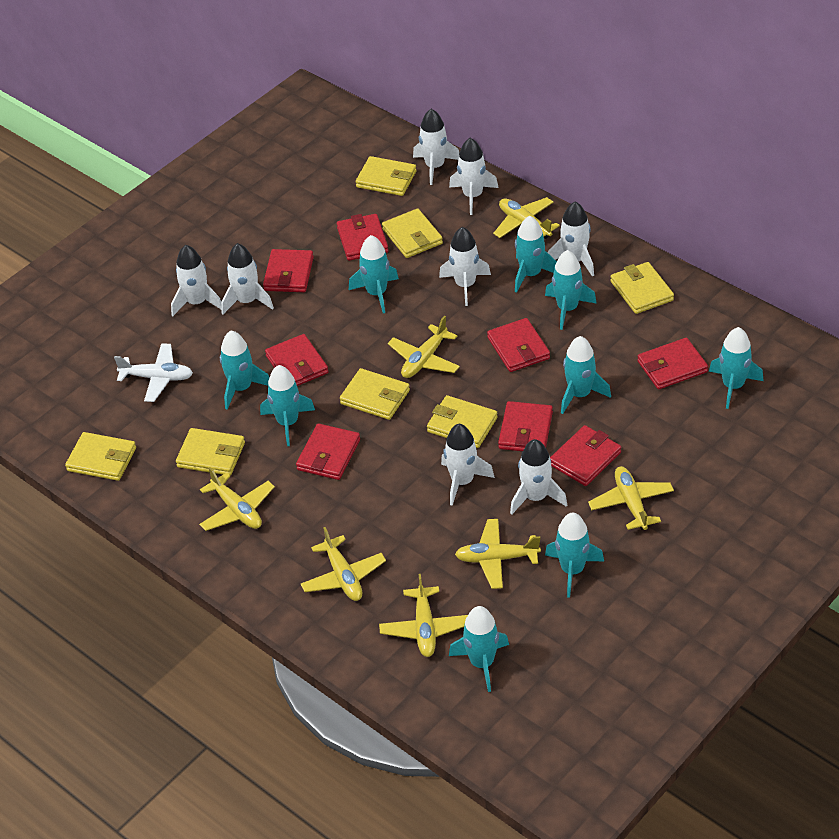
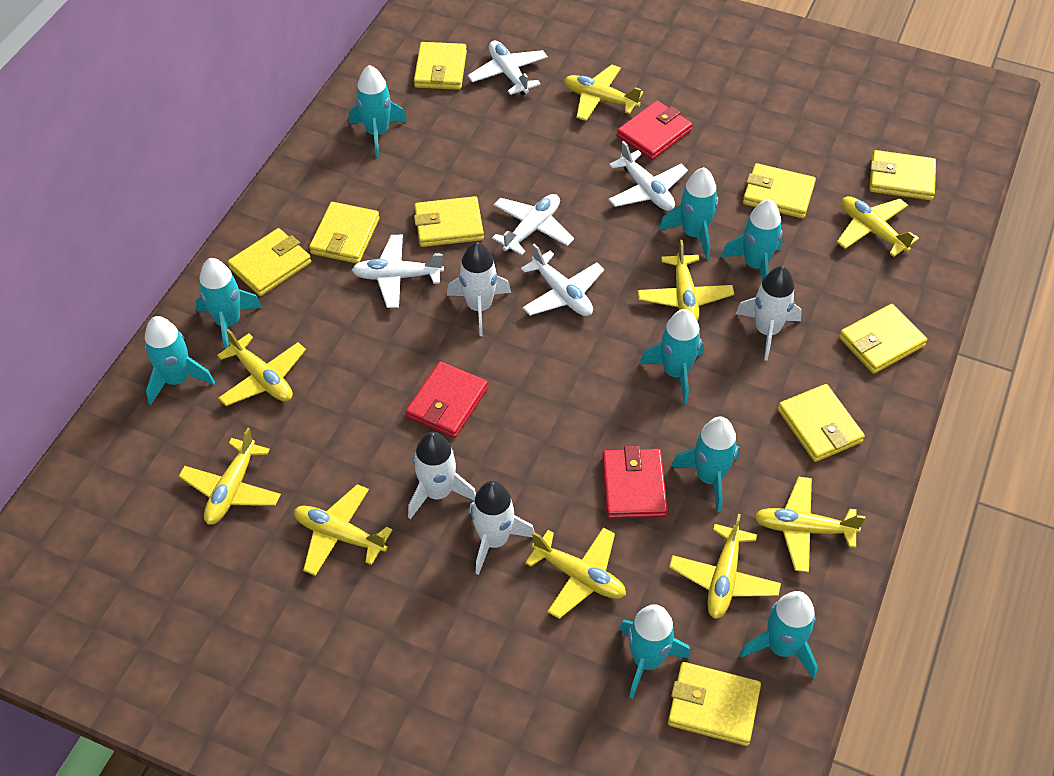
red wallet: [263,249,314,292] [265,334,329,386] [296,423,360,480] [337,214,389,261] [487,318,550,372] [498,401,553,451] [550,425,621,486] [637,338,708,389] = 8 -> [406,361,488,438] [602,446,668,519] [617,101,693,160] = 3
white plane: [114,343,193,402] = 1 -> [352,235,444,308] [468,41,548,95] [492,194,574,255] [521,243,604,316] [608,141,688,211] = 5
white rocket: [171,245,222,316] [221,243,274,314] [413,109,459,185] [439,227,491,306] [441,424,495,506] [449,138,499,215] [510,439,567,515] [548,202,594,277] = 8 -> [408,432,476,519] [447,242,511,336] [469,481,534,575] [736,266,802,361] = 4
yellow plane: [199,467,275,531] [301,527,386,601] [379,574,468,657] [388,316,460,378] [455,519,541,589] [493,197,560,239] [588,466,674,530] = 7 -> [179,427,281,525] [217,329,306,406] [294,484,393,576] [525,528,626,619] [564,64,643,121] [638,240,734,322] [669,514,781,619] [754,477,865,573] [837,196,919,257] = 9
yellow wallet: [65,432,136,481] [176,428,245,475] [340,368,410,420] [356,156,417,196] [382,208,443,258] [427,395,498,448] [610,262,674,314] = 7 -> [228,228,311,296] [309,202,380,264] [414,42,467,90] [414,196,484,247] [668,662,761,746] [743,163,816,218] [778,384,865,462] [839,304,927,374] [870,150,936,200] = 9

